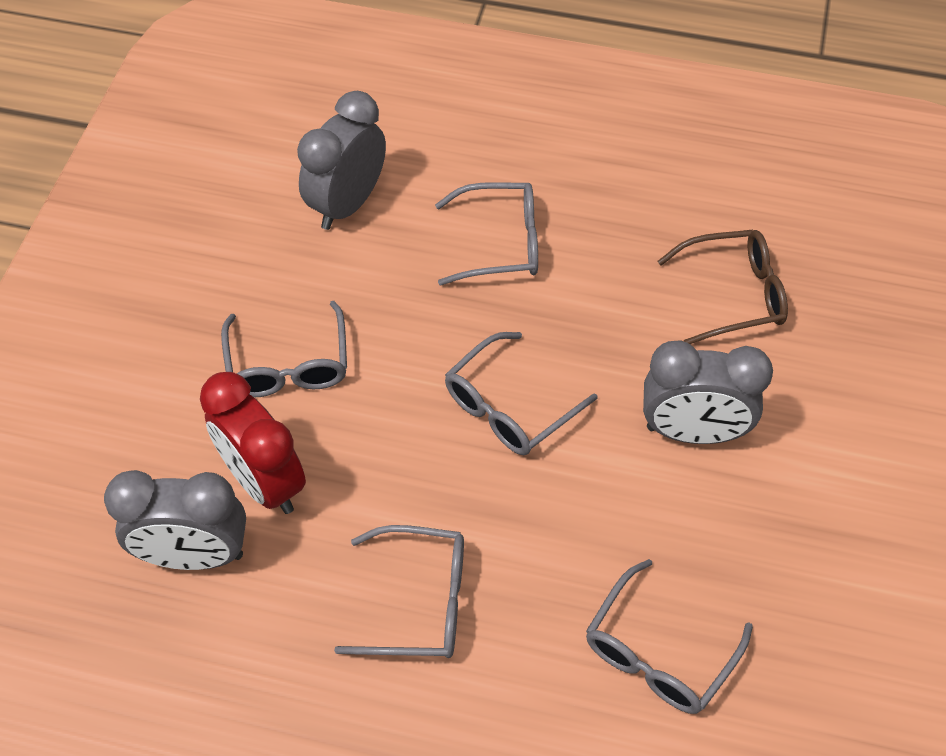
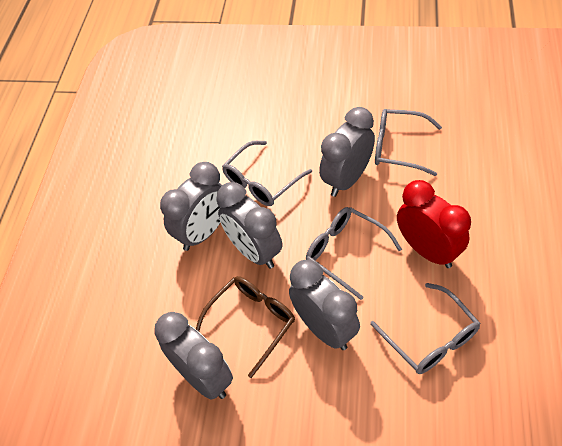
grey clock: [104,470,246,570] [297,91,386,230] [643,340,773,444] = 3 -> [154,312,233,400] [160,162,222,251] [216,182,283,269] [289,259,360,350] [319,107,375,197] = 5
grey glasses: [221,301,347,397] [334,525,464,658] [435,182,538,285] [445,332,597,455] [586,559,753,714] = 5 -> [222,141,312,206] [306,207,402,300] [370,283,480,374] [375,109,442,176] = 4

